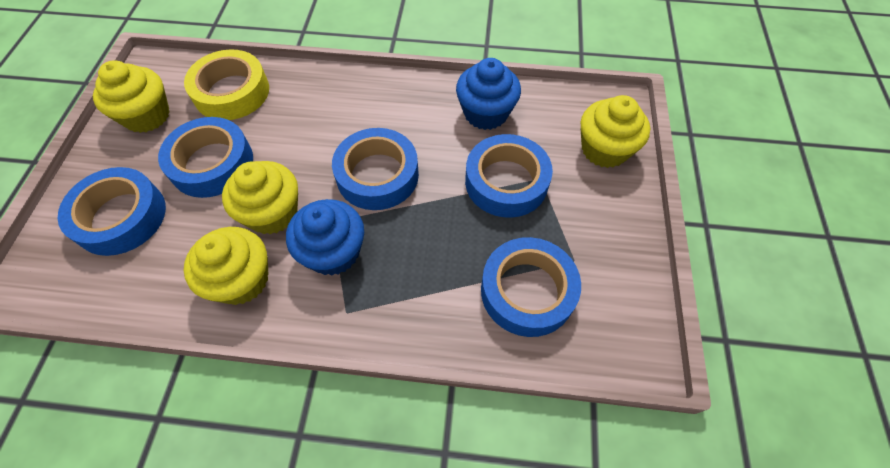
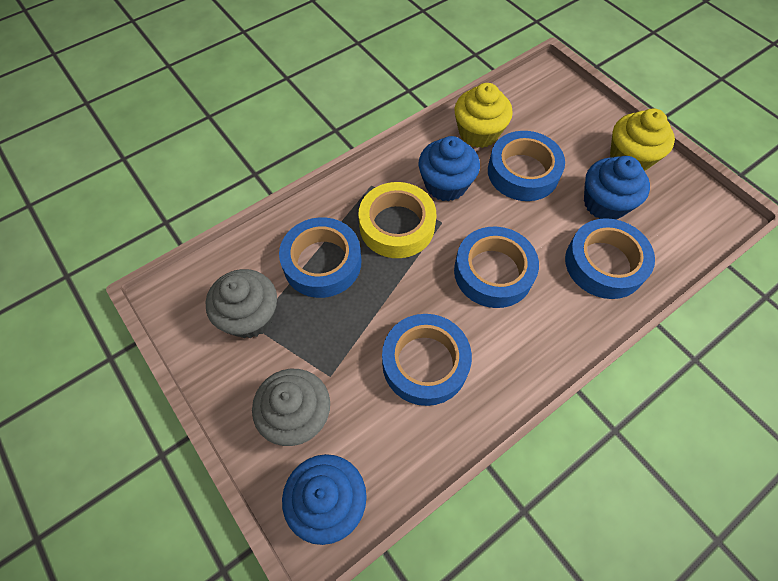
blue cupcake: [286,199,364,276] [456,58,521,130] = 2 -> [282,454,367,545] [418,136,480,201] [584,156,650,220] = 3
grey cupcake: none = 0 -> [206,269,277,338] [252,369,330,446] = 2
yellow cupcake: [93,60,170,133] [184,227,268,305] [222,161,298,234] [581,95,650,168] = 4 -> [454,83,513,148] [610,109,675,171] = 2

